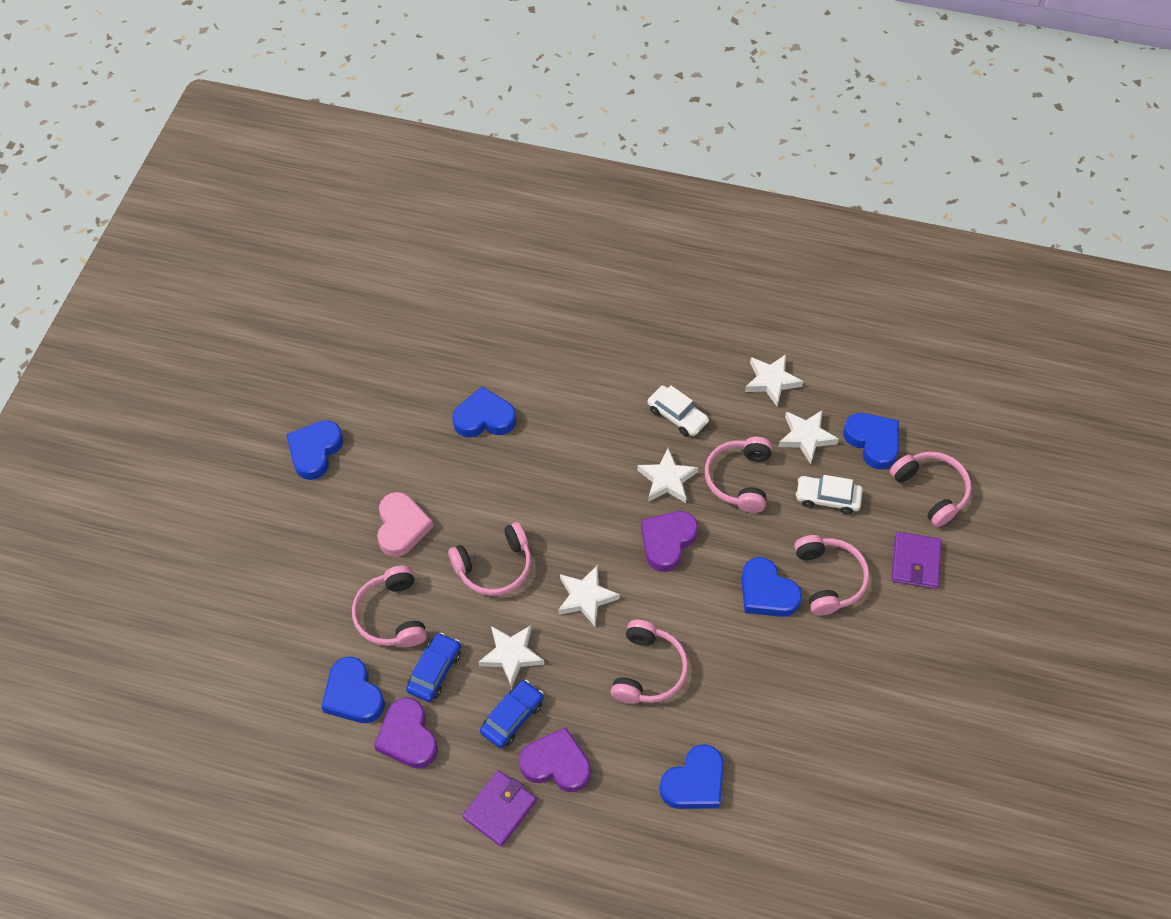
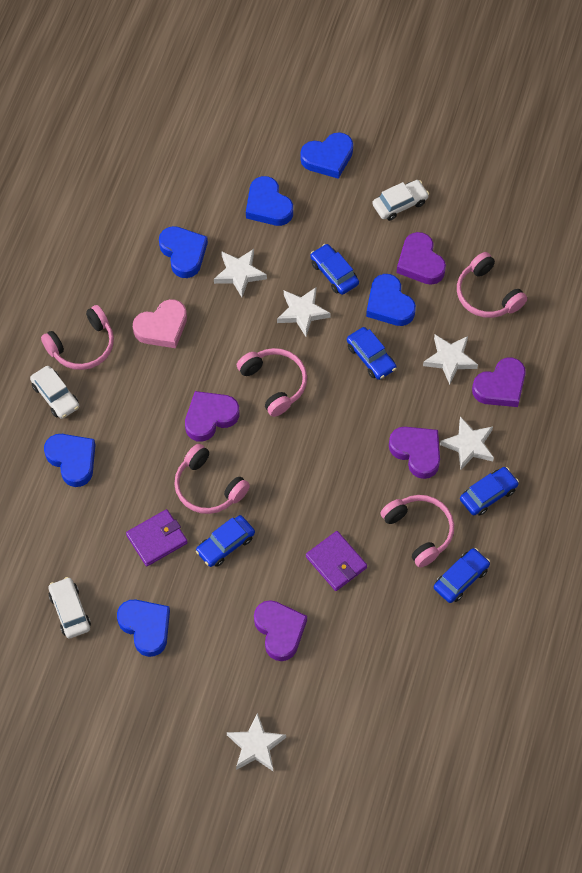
blue car: [406,633,461,702] [480,680,544,748] = 2 -> [196,515,255,567] [310,244,359,295] [347,327,396,380] [434,548,490,603] [460,467,519,516] = 5
pink headphones: [352,565,427,647] [448,522,531,596] [611,620,688,704] [705,437,772,513] [794,535,870,615] [890,451,971,527] = 6 -> [41,305,114,370] [174,444,250,514] [237,348,307,417] [381,495,454,568] [457,252,527,318] = 5
purple heart: [374,697,438,769] [519,727,591,792] [641,511,698,572] = 3 -> [185,391,239,442] [254,600,307,661] [389,427,440,479] [396,232,446,285] [472,358,526,407] = 5
white car: [648,385,709,436] [796,475,863,514] = 2 -> [30,366,79,419] [48,577,91,638] [372,180,429,221] = 3

